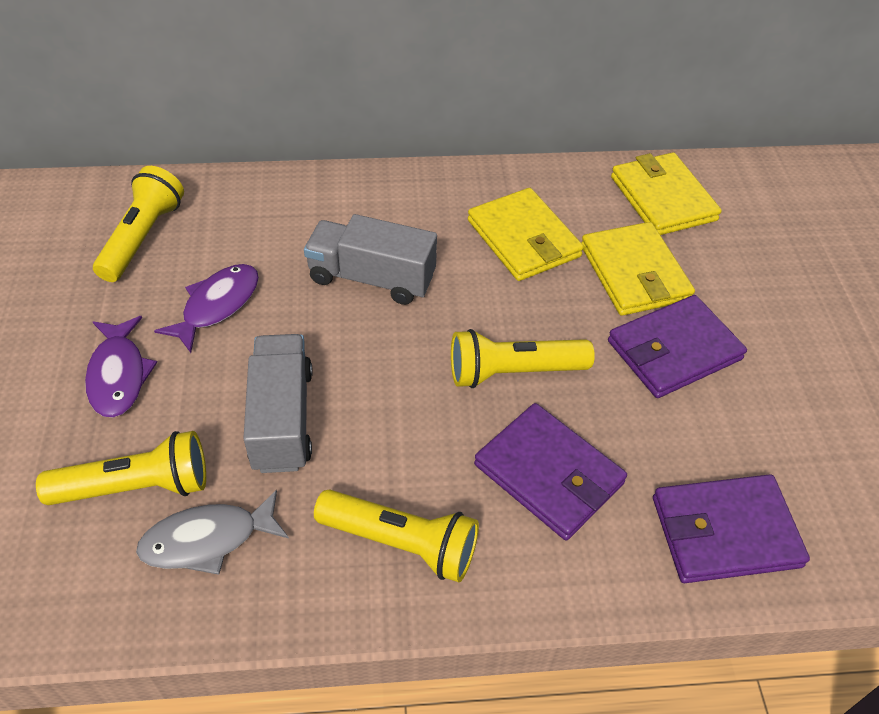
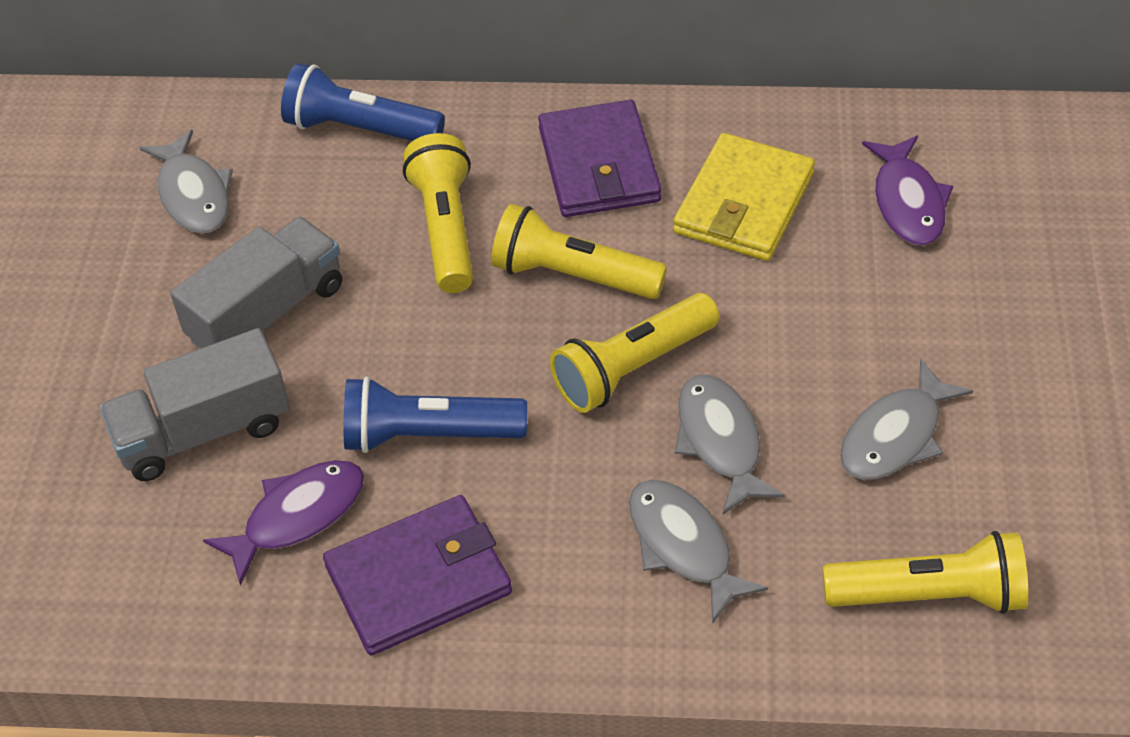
blue flashlight: none = 0 -> [281,63,445,141] [344,377,527,453] = 2
grey fish: [136,490,289,575] = 1 -> [140,129,233,234] [629,480,768,624] [675,375,785,514] [840,359,973,480] = 4
purple wallet: [474,403,627,540] [608,295,747,398] [653,474,810,583] = 3 -> [323,495,512,655] [538,100,661,217] = 2
yellow wallet: [468,188,584,281] [581,222,695,316] [611,152,722,235] = 3 -> [673,133,815,261] = 1

